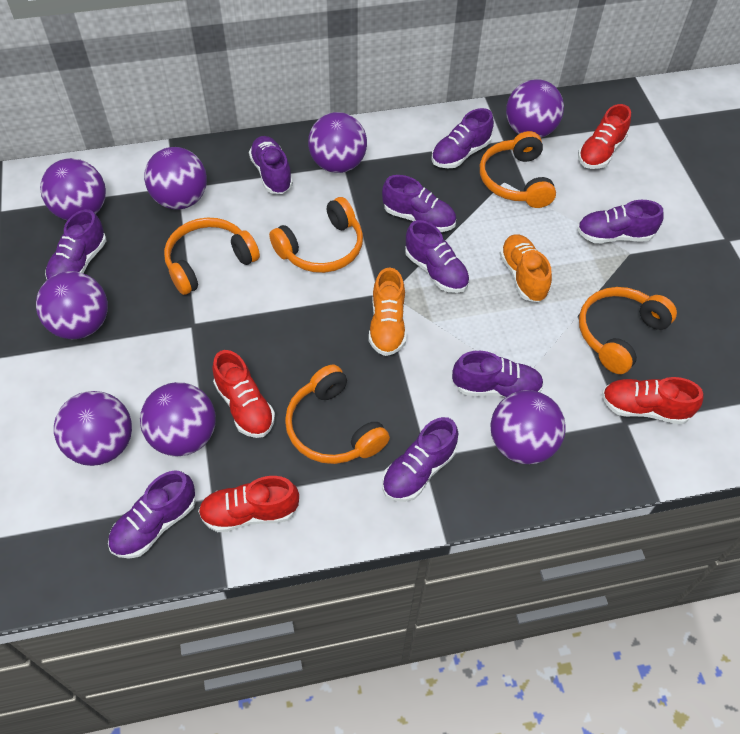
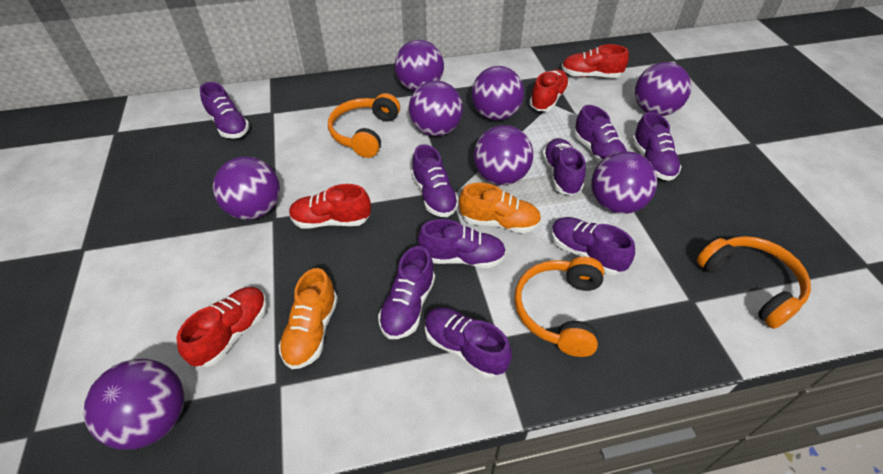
orange headphones: [164,217,260,295] [269,197,363,273] [285,365,390,464] [480,131,556,208] [579,287,677,374] = 5 -> [328,93,400,158] [514,257,604,357] [697,236,811,329] = 3

